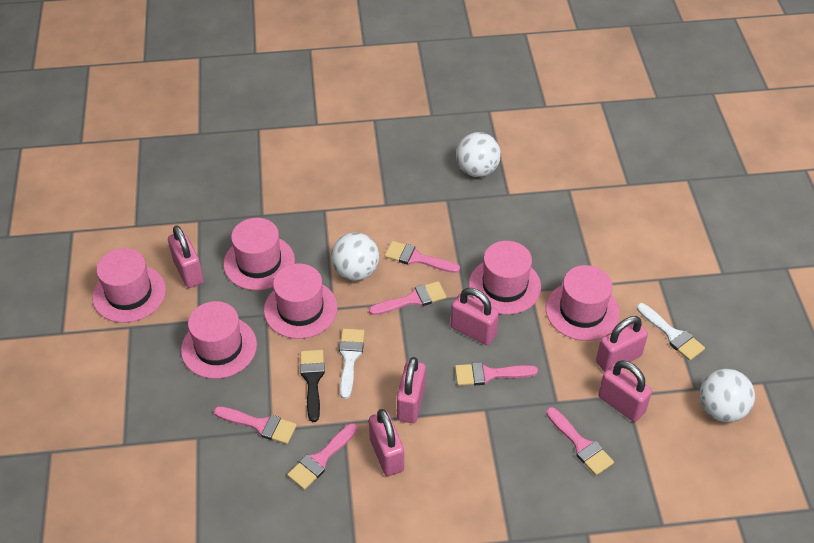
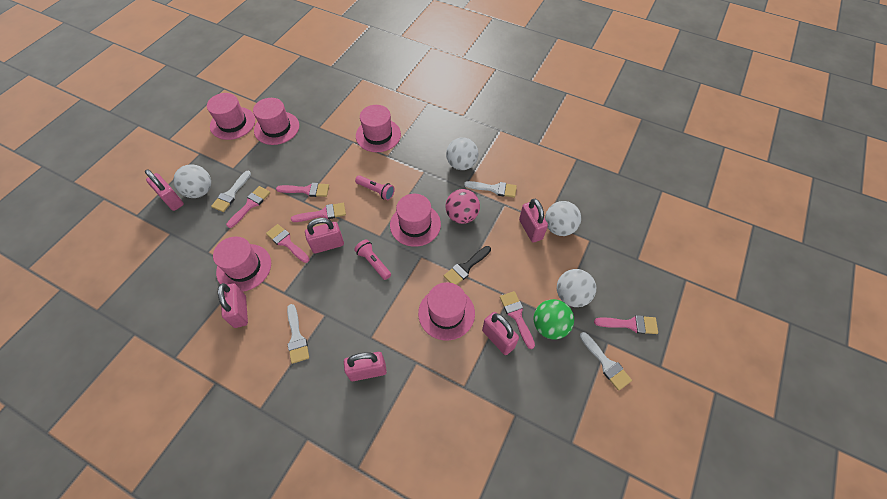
green ball: none = 0 -> [534,299,574,339] = 1
pink ball: none = 0 -> [445,189,480,224] = 1
pink flashlight: none = 0 -> [354,239,391,280] [355,175,395,200] = 2
white ball: [331,232,379,281] [456,132,501,177] [700,369,755,422] = 3 -> [173,164,211,198] [446,138,478,170] [545,201,581,236] [557,269,596,307] = 4
white brush: [339,329,365,399] [637,303,705,361] = 2 -> [211,171,251,212] [287,304,309,364] [464,181,517,198] [580,332,632,391] = 4

